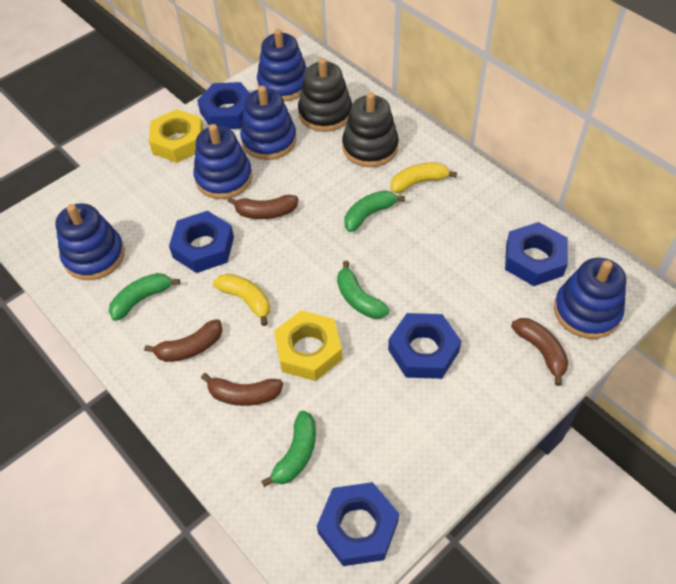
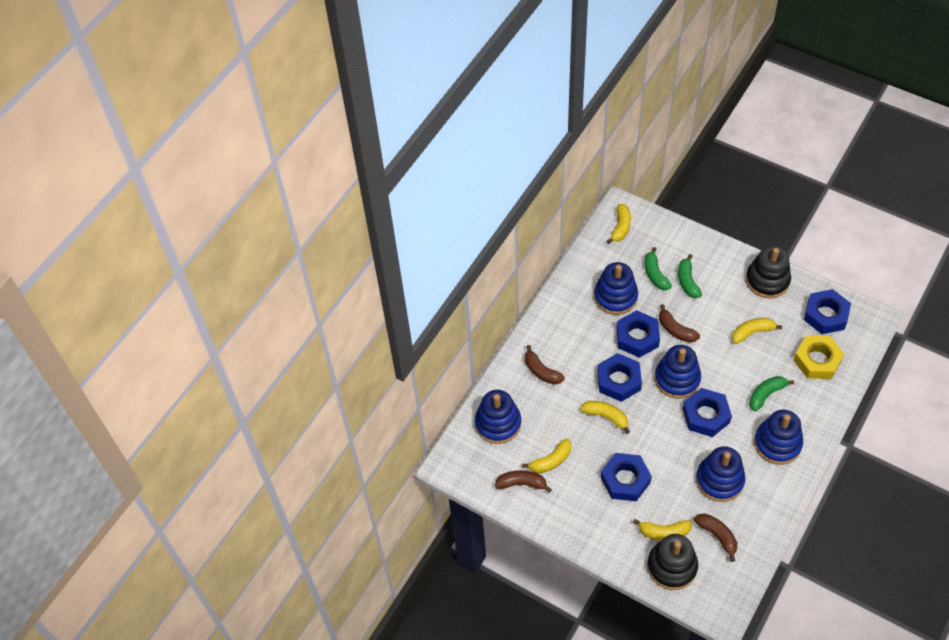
green banana: [109,273,180,321] [261,411,316,487] [337,261,389,319] [345,190,405,232] = 4 -> [644,247,672,290] [678,254,702,298] [749,376,794,412] = 3
yellow banana: [213,274,270,326] [391,162,457,193] = 2 -> [522,438,571,473] [580,401,630,434] [607,204,631,244] [633,519,692,540] [732,318,782,344] = 5
yellow nut: [149,109,204,163] [274,310,342,381] = 2 -> [794,335,844,379] = 1

